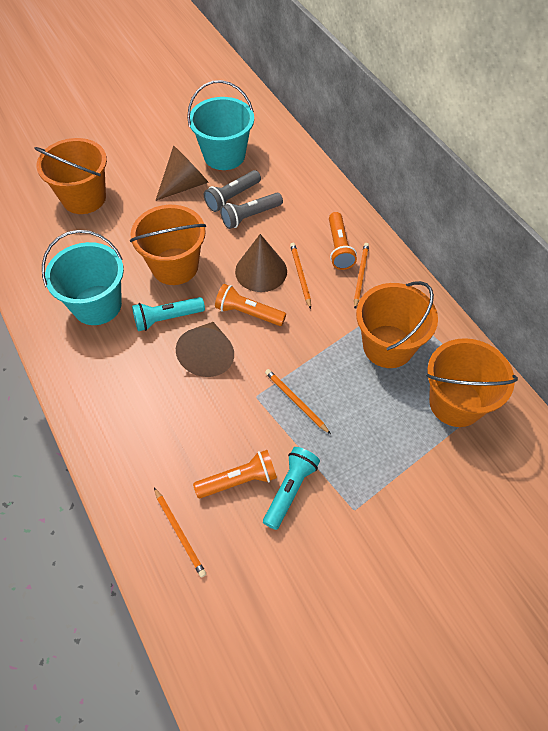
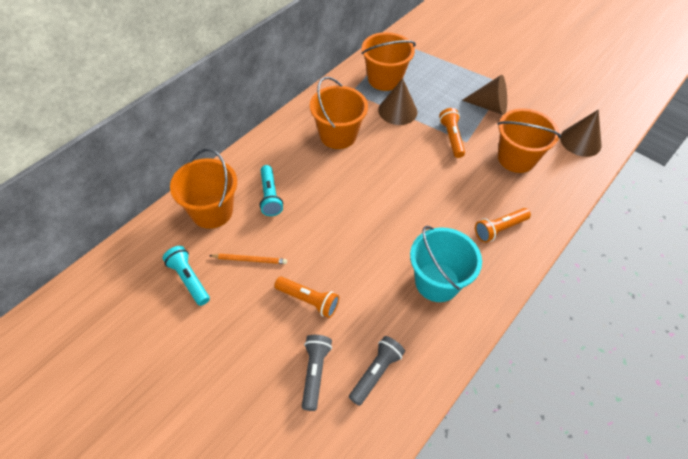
orange pencil: [154,487,206,578] [265,369,331,434] [290,243,311,309] [354,243,369,309] = 4 -> [209,254,287,264] = 1
turquoise bucket: [42,230,124,325] [187,80,254,170] = 2 -> [410,226,482,302] = 1

